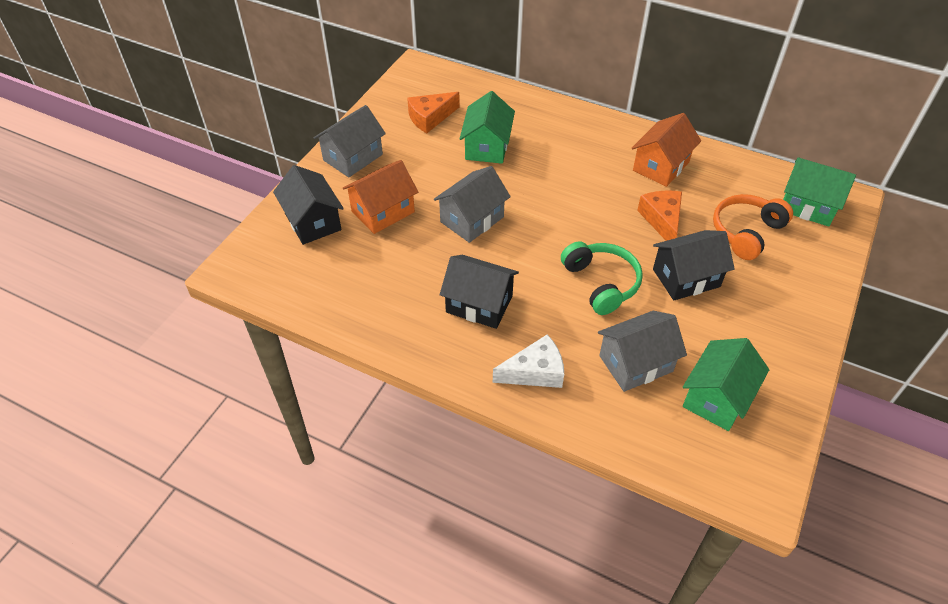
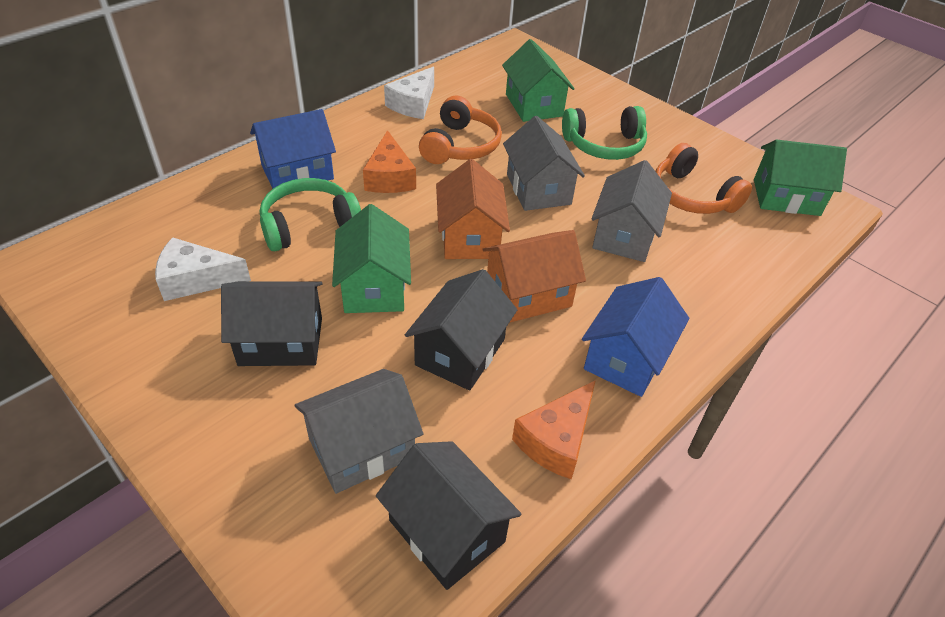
blue house: none = 0 -> [250,109,336,189] [582,277,689,397] = 2
green headphones: [561,241,643,315] = 1 -> [260,178,361,251] [562,106,647,160] = 2
orange headphones: [713,194,793,260] = 1 -> [419,95,502,164] [655,143,752,214] = 2
white cheese: [493,334,564,388] = 1 -> [155,237,251,301] [384,66,434,119] = 2

